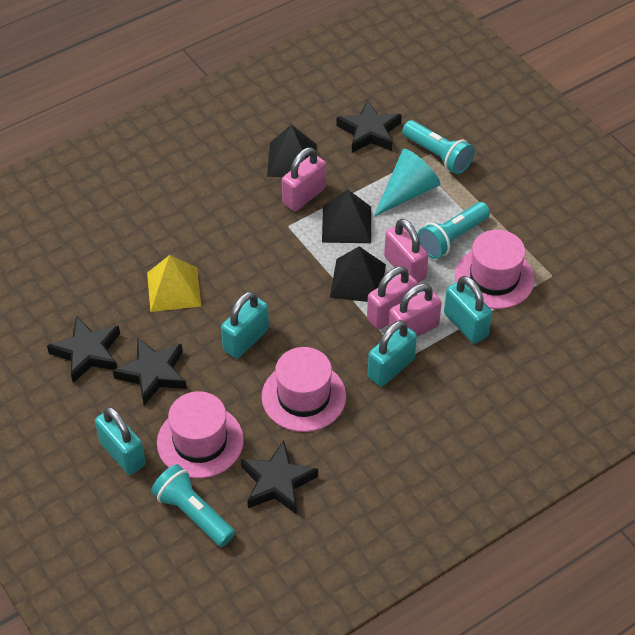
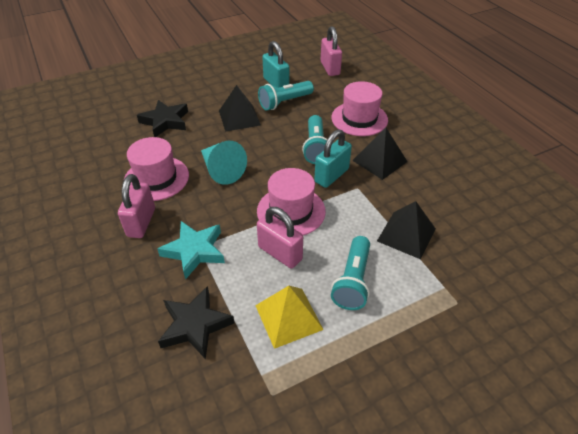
black star: [47,316,120,383] [113,338,187,405] [241,441,318,515] [337,100,402,153] = 4 -> [137,100,188,137] [158,286,234,359] = 2
pink padlock: [282,147,326,211] [367,266,418,330] [384,219,428,283] [388,283,442,337] = 4 -> [118,174,155,238] [257,207,303,268] [321,26,342,76] = 3
turquoise padlock: [95,406,146,475] [221,291,269,359] [368,320,417,387] [444,276,492,344] = 4 -> [263,41,289,88] [314,129,352,188] = 2
turquoise star: none = 0 -> [157,221,225,280] = 1

